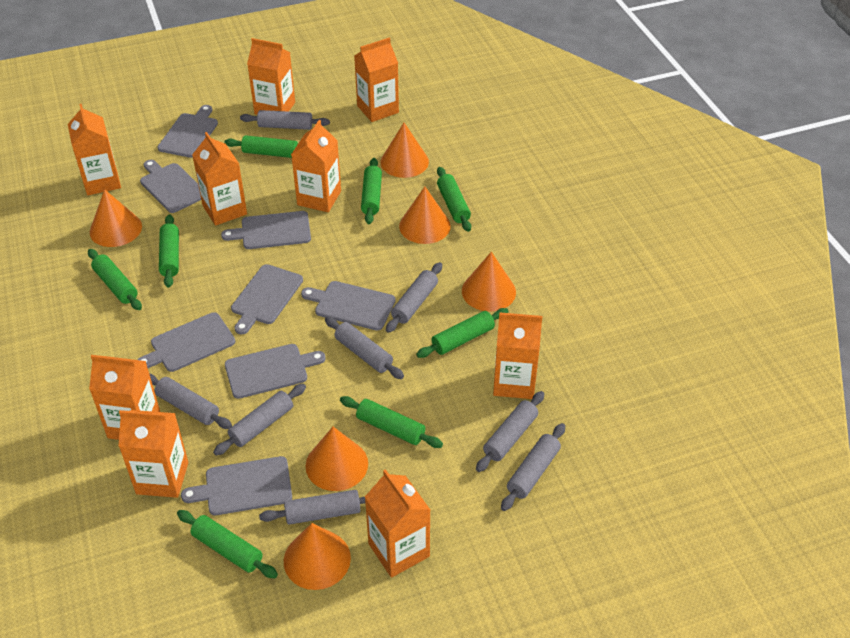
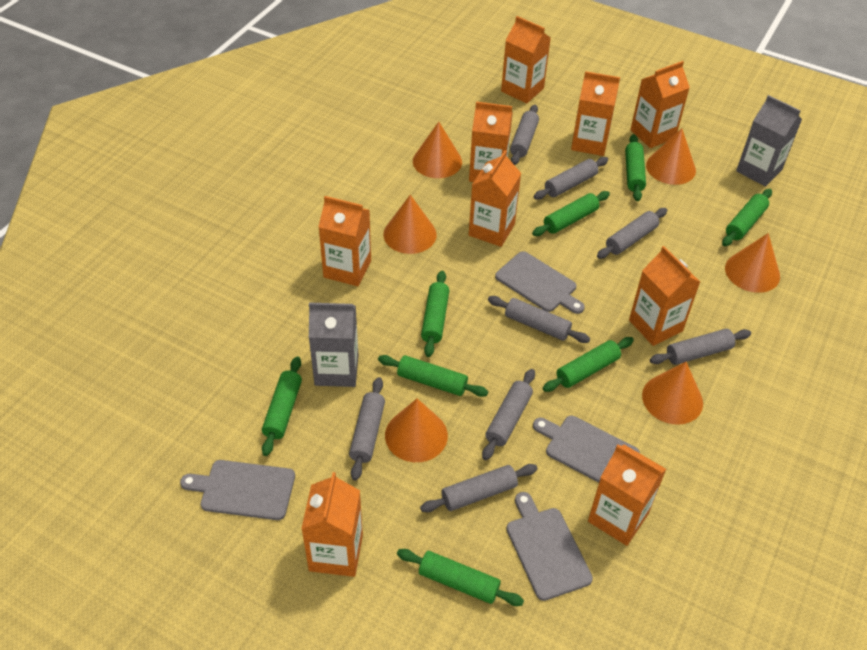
grey carton: none = 0 -> [309,303,358,387] [736,95,802,187] = 2
grey cutting board: [137,312,235,372] [140,160,201,213] [157,105,218,158] [181,456,292,515] [221,211,311,249] [225,344,326,399] [231,264,303,335] [301,281,396,331] = 8 -> [180,460,295,520] [495,251,585,314] [506,492,593,601] [533,416,640,483] = 4

